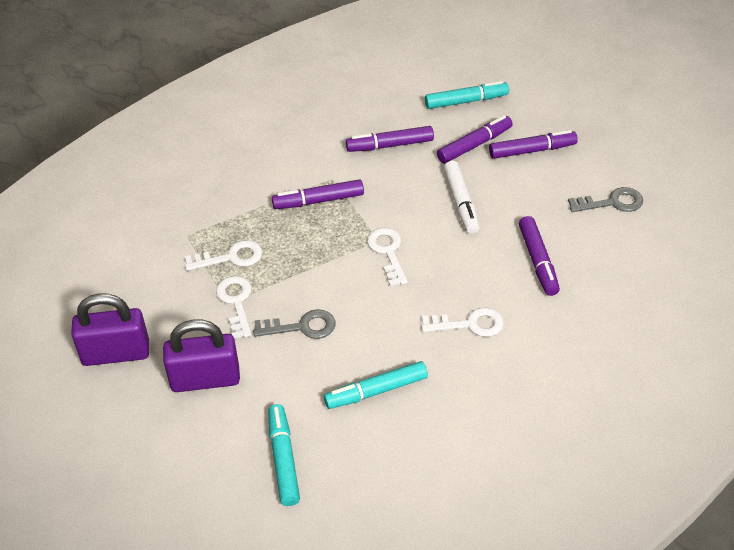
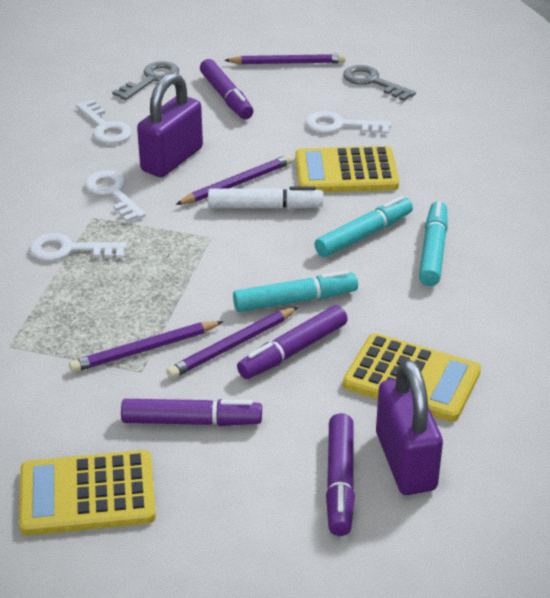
purple marker: [272,179,364,209] [346,126,434,152] [437,115,513,163] [489,130,578,159] [519,216,560,296] = 5 -> [121,399,262,426] [200,59,253,119] [237,305,348,379] [326,413,355,536] = 4
purple pencil: none = 0 -> [69,321,223,372] [166,307,298,379] [175,155,293,205] [224,54,346,65] = 4
yellow calculator: none = 0 -> [19,450,156,536] [295,146,399,192] [343,333,481,422] = 3

